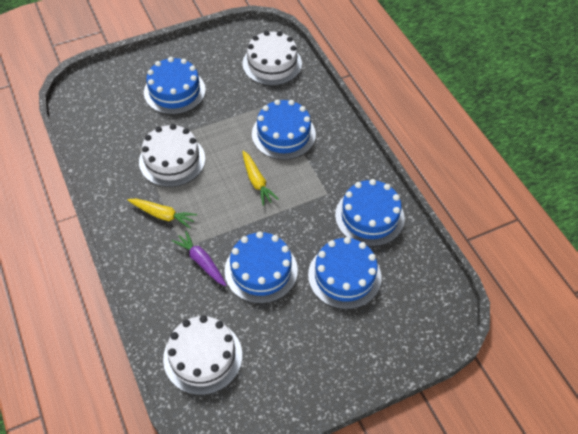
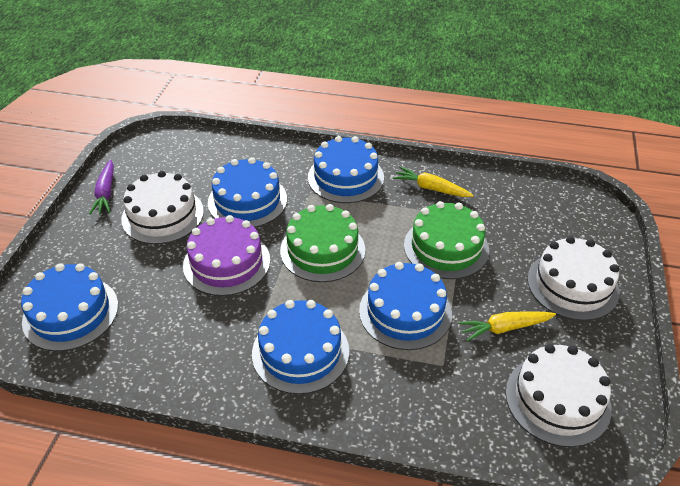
green cake: none = 0 -> [280,204,365,282] [404,201,489,279] = 2
purple cake: none = 0 -> [183,215,270,296] = 1

